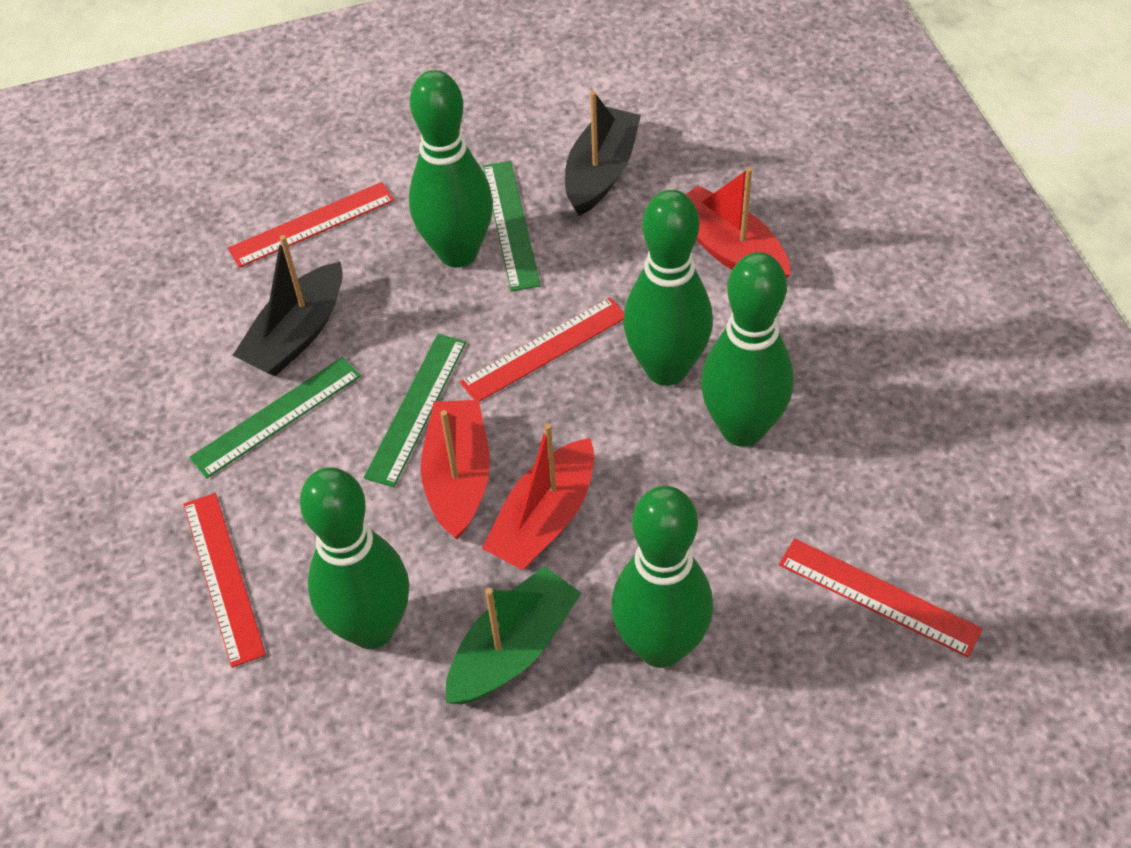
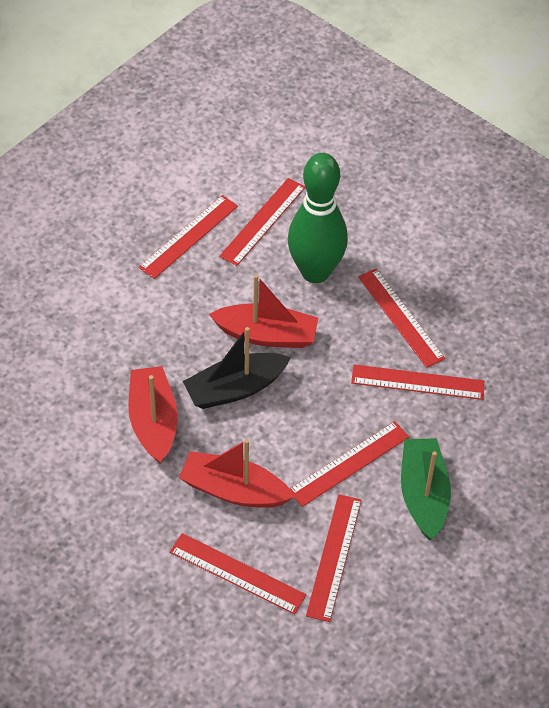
black boat: [232,235,343,376] [565,91,641,216] = 2 -> [183,327,291,409] = 1
green bowling pin: [300,467,409,649] [409,70,493,267] [612,486,713,668] [623,190,713,386] [701,252,794,447] = 5 -> [288,153,348,283] = 1
green ruler: [189,357,361,479] [364,334,466,487] [483,161,541,291] = 3 -> none = 0
red ruler: [183,493,266,668] [228,182,395,268] [460,297,624,402] [779,538,983,657] = 4 -> [139,195,238,279] [170,533,306,614] [219,178,305,266] [290,421,409,507] [306,494,362,622] [351,364,485,400] [358,268,445,368] = 7

